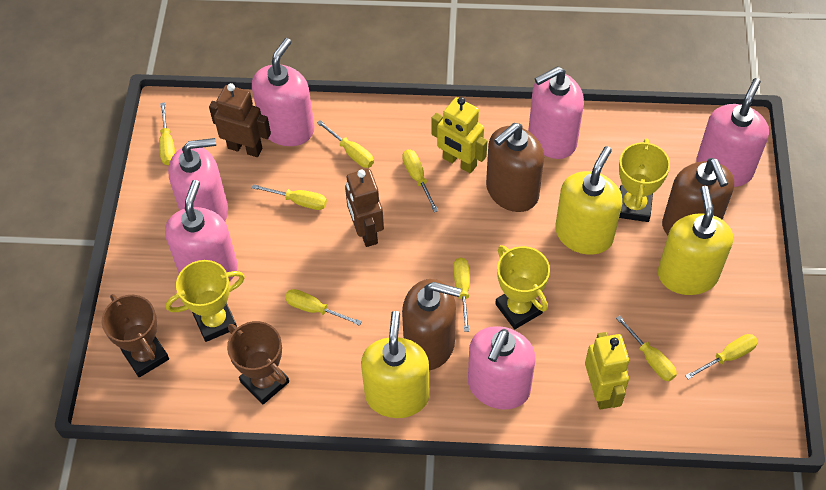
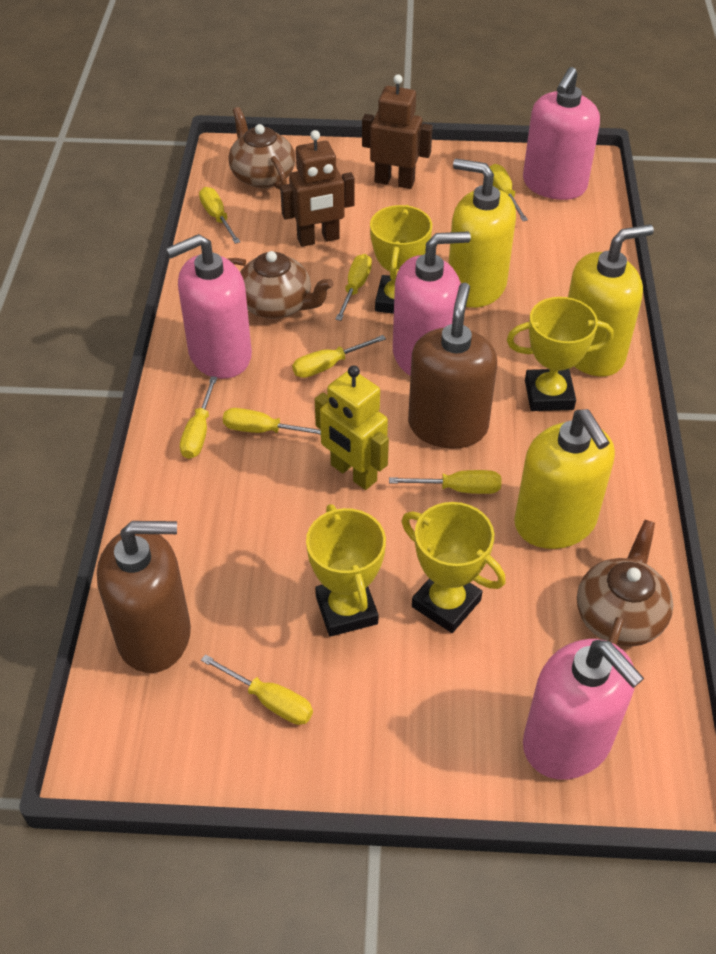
brown soap dispenser: [402,279,461,370] [486,123,544,212] [662,158,734,235] = 3 -> [97,521,191,673] [408,283,497,449] = 2
brown teapot: none = 0 -> [228,107,295,190] [228,251,333,319] [577,520,673,646] = 3
brown trophy: [102,294,169,377] [227,321,289,404] = 2 -> none = 0
pink soap dispenser: [165,180,238,281] [168,138,228,221] [252,38,314,146] [468,326,536,410] [529,66,584,159] [696,78,769,187] = 6 -> [166,234,252,379] [393,231,471,376] [523,67,600,200] [523,639,644,780] = 4
yellow robot: [431,97,487,173] [585,332,629,410] = 2 -> [315,366,389,490] = 1
yellow trophy: [166,260,245,342] [495,245,550,329] [619,138,670,222] = 3 -> [306,504,386,637] [370,205,432,314] [402,502,506,633] [507,297,614,411] = 4

